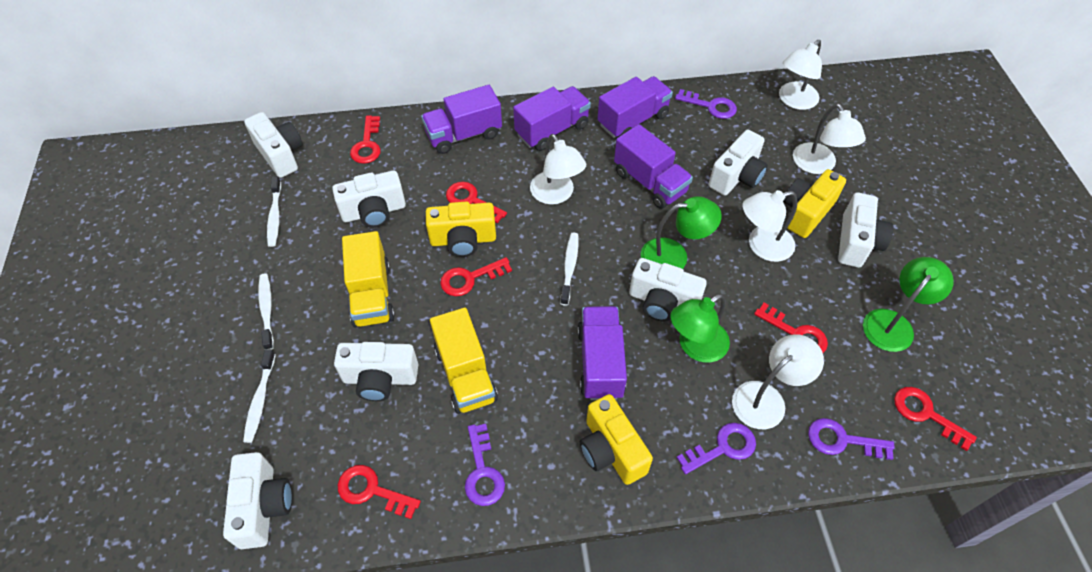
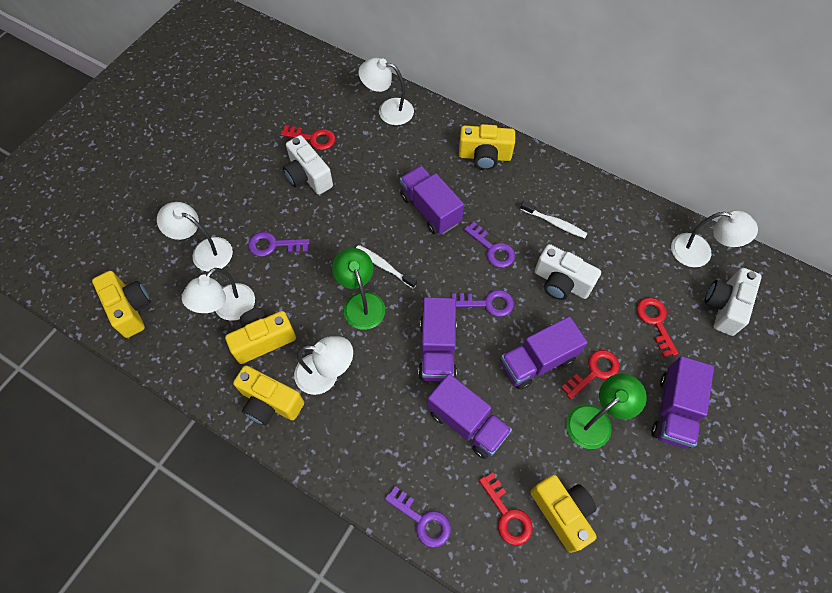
green lamp: [641,196,722,269] [670,294,730,363] [863,257,954,352] = 3 -> [332,248,385,330] [566,374,647,449] = 2
red key: [338,465,421,519] [350,115,381,164] [440,257,512,296] [446,182,507,223] [754,303,828,353] [894,387,977,451] = 6 -> [280,125,335,150] [479,472,533,546] [561,350,619,399] [637,297,679,357] = 4
white camera: [223,452,292,549] [244,112,303,178] [332,170,406,227] [334,342,418,401] [629,258,707,321] [709,130,768,196] [838,192,894,268] = 7 -> [283,135,333,195] [535,244,601,300] [705,268,762,336] = 3
white toothbrush: [243,349,276,443] [258,274,274,350] [267,176,281,247] [560,232,579,306] = 4 -> [356,245,417,289] [520,201,588,238] = 2
yellow camera: [426,202,496,257] [580,394,653,485] [783,169,846,238] = 3 -> [92,271,151,338] [225,308,296,364] [233,366,304,425] [459,124,515,170] [530,475,597,553] = 5
yellow truck: [342,231,395,328] [430,308,498,414] = 2 -> none = 0

